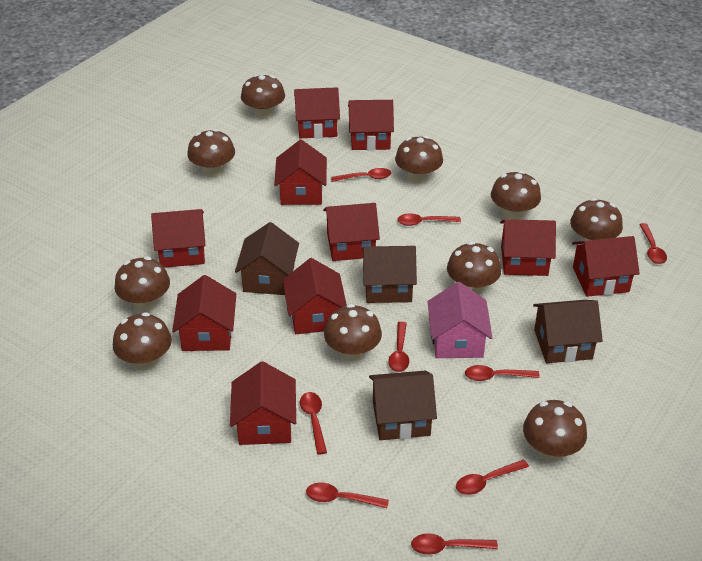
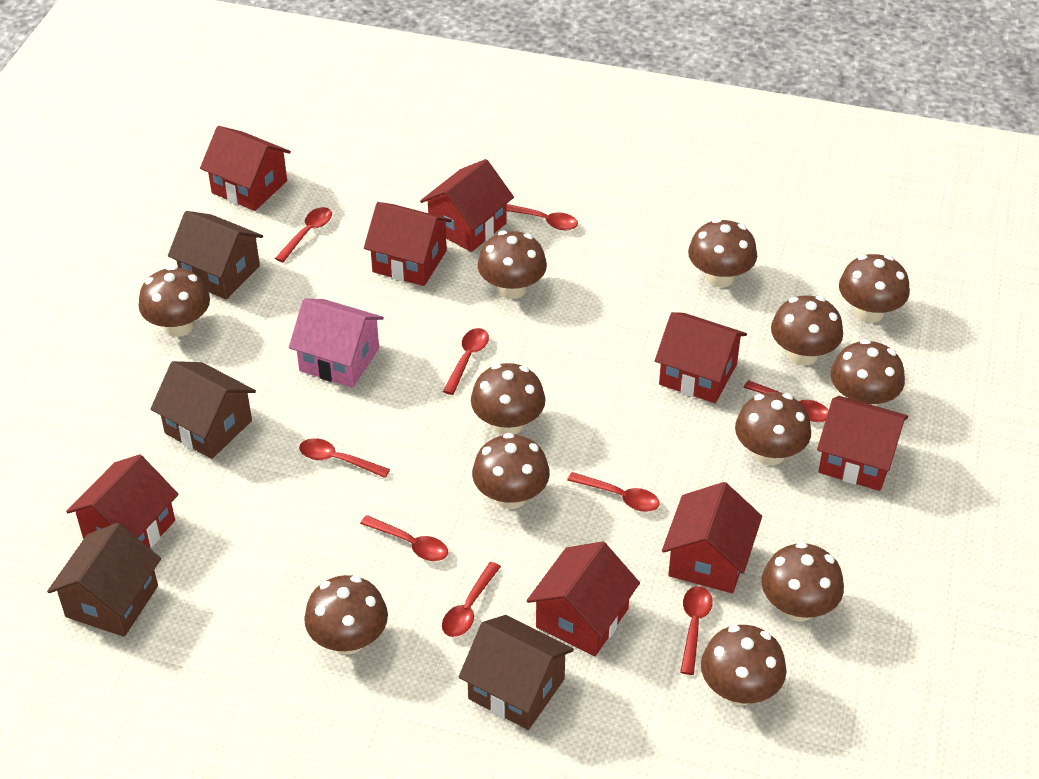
brown mushroom: [113,312,172,370] [114,257,170,311] [187,129,235,177] [241,74,285,119] [324,304,382,362] [395,136,443,184] [447,241,501,295] [491,171,541,220] [523,400,587,461] [570,198,623,241] = 10 -> [139,266,210,337] [304,575,388,655] [471,363,545,435] [472,433,550,509] [478,231,547,299] [688,219,757,287] [701,625,787,705] [735,392,811,465] [762,542,844,622] [771,295,843,365] [830,339,905,407] [839,254,910,323] = 12
red house: [151,209,206,268] [172,275,236,351] [230,361,296,445] [274,140,327,205] [283,258,347,334] [294,87,340,138] [323,203,380,261] [348,100,394,150] [500,219,556,276] [572,236,640,297] = 10 -> [66,454,179,548] [200,126,291,211] [364,202,452,286] [420,159,514,252] [527,541,640,656] [655,312,747,403] [662,482,762,593] [817,396,908,491] = 8

